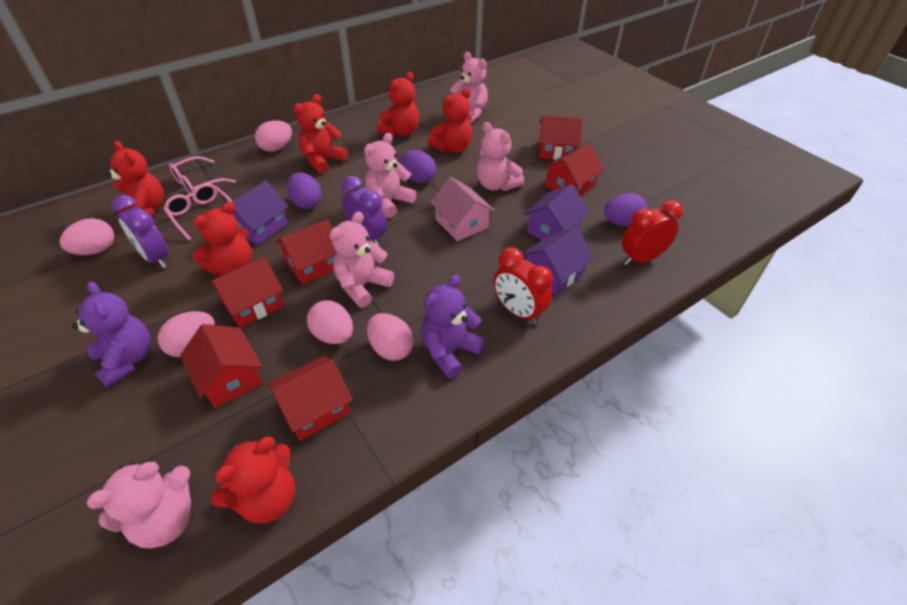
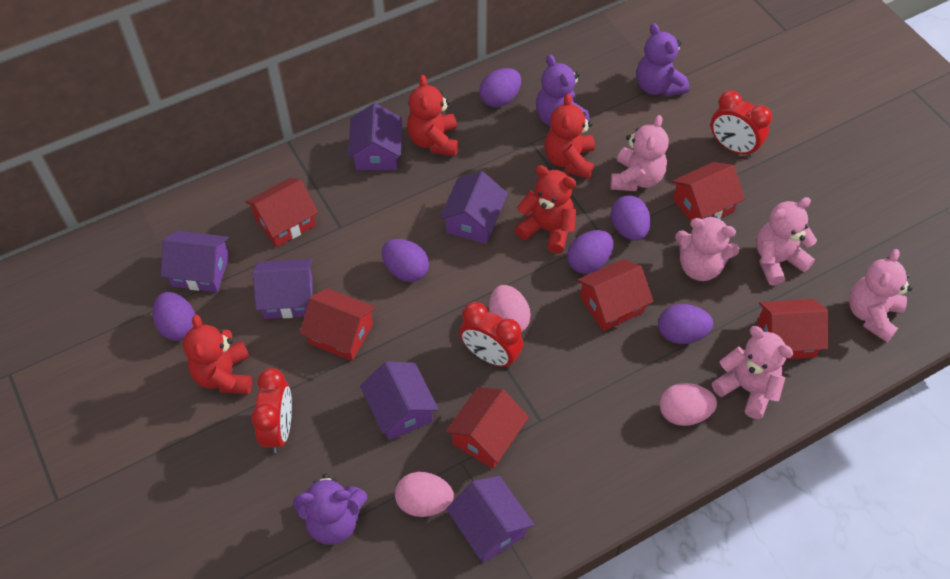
pink egg: [59,218,114,255] [157,311,215,357] [255,120,292,152] [307,300,353,344] [367,313,414,361] = 5 -> [395,472,454,517] [489,285,531,332] [660,383,717,426] = 3
pink glasses: [163,183,232,240] [169,156,236,194] = 2 -> none = 0
pink house: [430,177,495,241] = 1 -> none = 0
purple clock: [112,195,169,268] [341,176,387,247] = 2 -> none = 0
purple egg: [287,172,322,209] [401,150,436,183] [604,193,647,226] = 3 -> [153,292,196,341] [382,239,429,282] [479,68,521,107] [567,230,614,274] [611,196,651,241] [658,304,713,344] = 6
purple house: [232,180,288,245] [522,227,594,295] [524,184,589,240] = 3 -> [161,231,229,292] [252,259,313,319] [348,103,402,170] [360,361,439,440] [440,171,508,244] [446,476,534,563] = 6
purple teddy bear: [72,282,151,388] [421,275,486,379] = 2 -> [293,474,367,545] [536,55,590,126] [637,23,689,97] = 3
red clock: [494,247,553,325] [622,200,683,265] = 2 -> [251,368,292,453] [459,302,523,368] [711,90,772,158] = 3
red teddy bear: [106,141,164,216] [192,202,253,276] [211,437,296,523] [294,94,348,174] [377,72,419,137] [428,88,473,153] = 6 -> [183,314,252,394] [407,75,459,156] [515,165,576,254] [545,93,595,179] = 4

